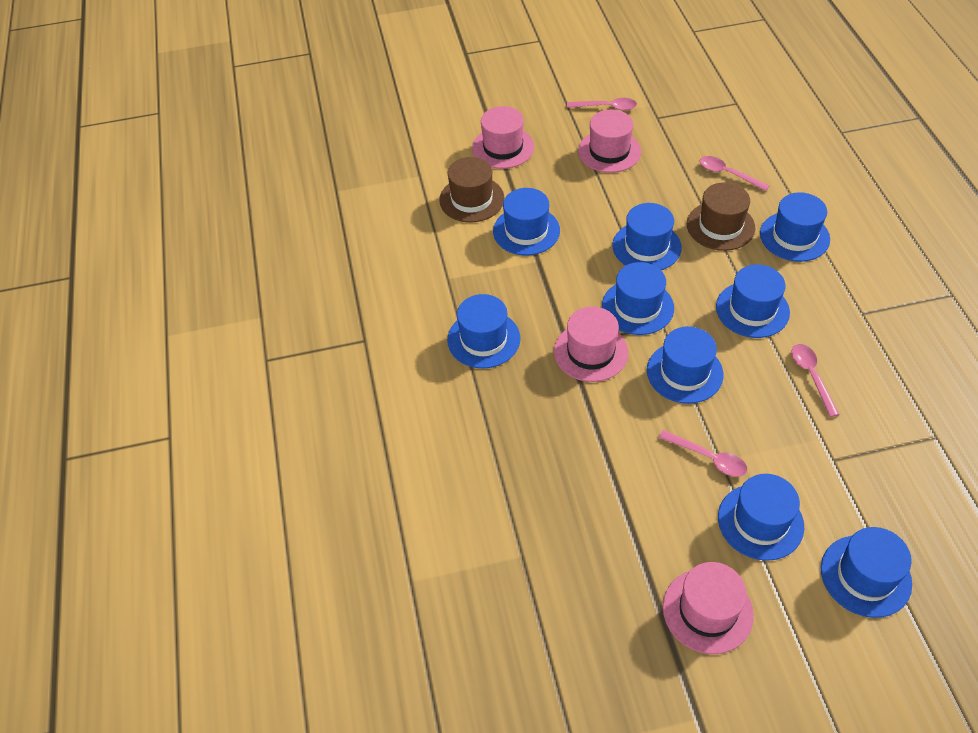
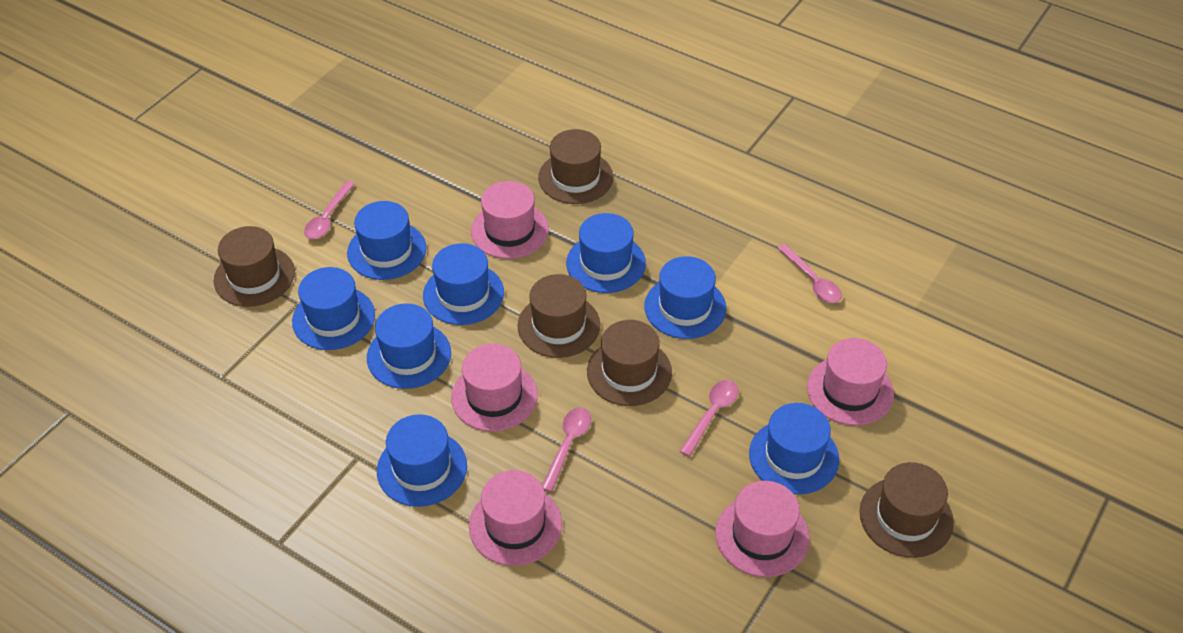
blue hat: [447,294,520,369] [493,188,560,255] [602,262,674,335] [613,203,682,270] [647,326,723,404] [716,264,790,338] [718,474,804,561] [760,192,830,262] [821,527,912,618] = 9 -> [292,267,375,350] [347,201,426,280] [367,303,451,389] [377,414,467,507] [423,243,504,325] [566,213,646,293] [644,256,726,339] [749,403,839,495] = 8
brown hat: [439,157,504,222] [687,182,755,251] = 2 -> [214,226,295,307] [517,274,600,358] [538,129,613,204] [587,320,672,406] [859,462,954,558] = 5
pink hat: [472,106,534,169] [554,306,628,382] [578,109,641,173] [663,562,754,654] = 4 -> [451,344,538,431] [469,470,562,566] [471,181,549,259] [715,481,810,577] [807,338,894,426] = 5

